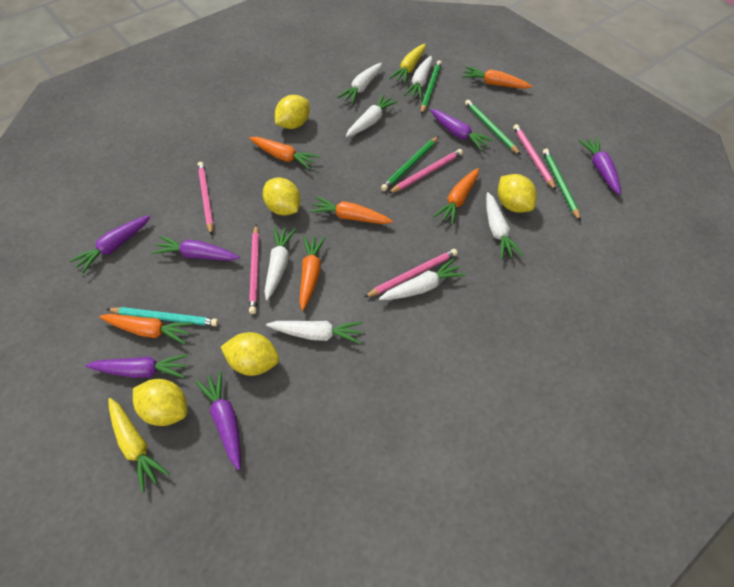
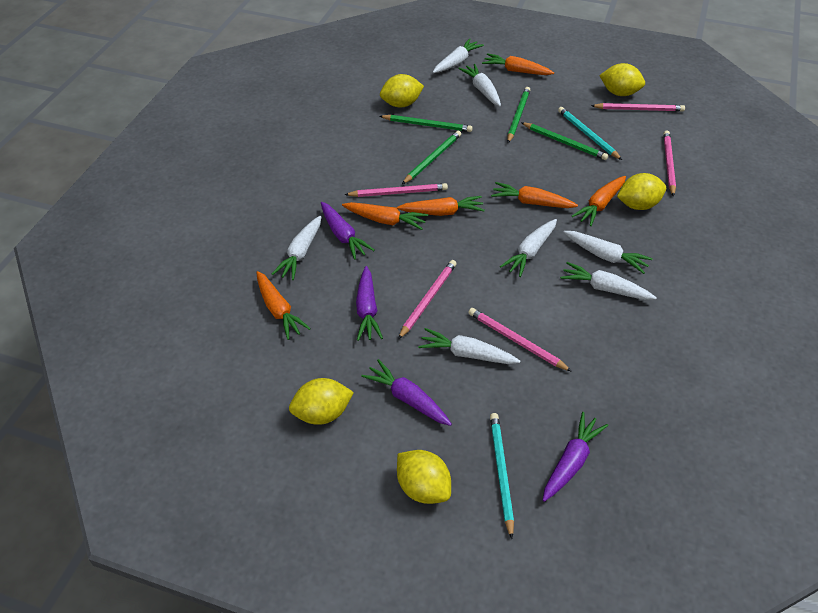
purple carrot: [70,215,150,274] [86,354,189,378] [152,236,240,261] [196,371,241,470] [430,109,493,151] [579,137,621,195] = 6 -> [321,202,375,260] [356,266,383,341] [361,359,452,426] [543,412,608,502] = 4
turquoise pencil: [107,307,218,326] = 1 -> [490,413,514,539] [558,107,622,160] = 2
yellow carrot: [108,398,169,492] [389,44,426,84] = 2 -> none = 0

